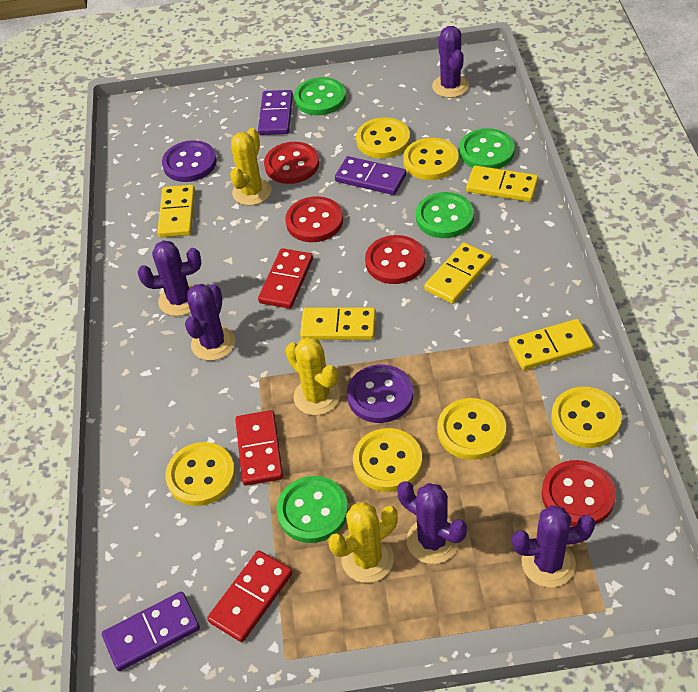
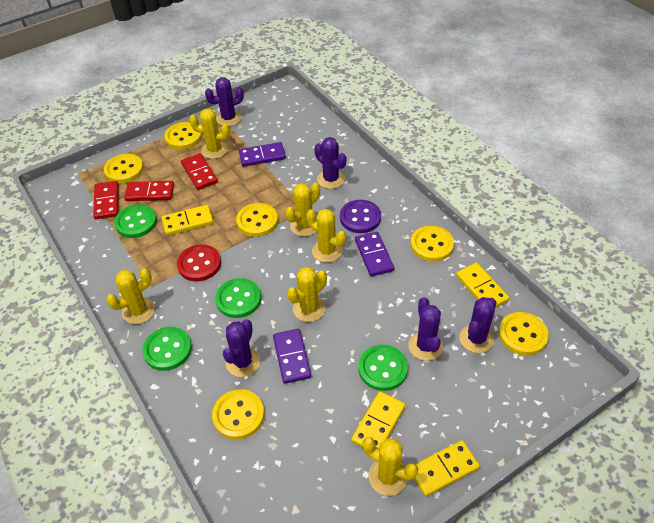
purple button: [162,140,217,182] [347,365,413,423] = 2 -> [340,200,381,233] = 1
red button: [264,142,319,184] [285,196,343,242] [365,235,425,284] [542,460,616,526] = 4 -> [177,244,221,282] = 1
yellow cactus: [230,128,272,206] [285,337,340,415] [328,502,398,583] = 3 -> [106,269,155,324] [189,109,230,159] [285,183,320,237] [287,267,327,322] [306,209,346,262] [363,437,418,496] = 6
yellow domino: [157,185,195,237] [300,307,376,340] [424,242,492,304] [466,166,538,202] [509,319,594,370] = 5 -> [161,205,214,236] [351,391,405,448] [414,440,480,497] [456,263,509,308] = 4

